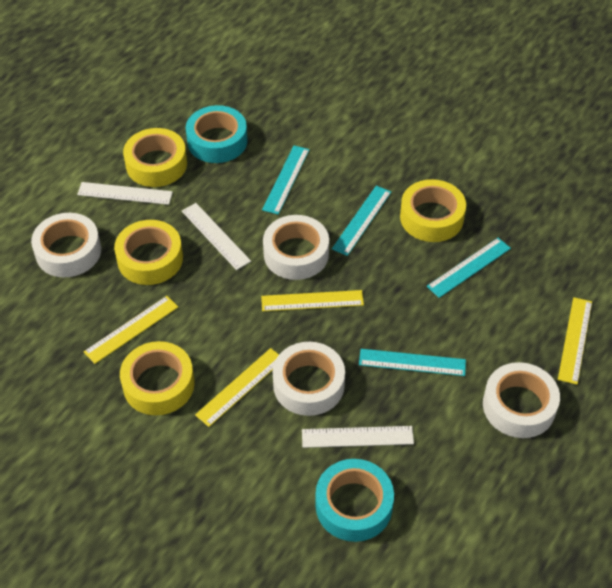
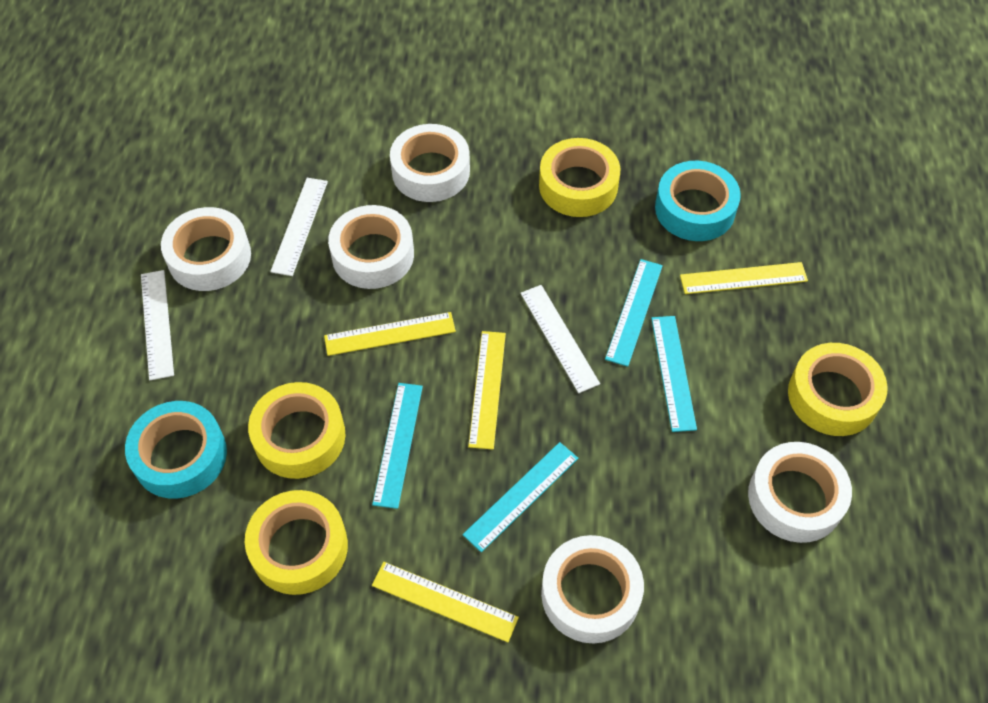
white tape: [31,213,101,278] [263,215,329,280] [273,342,345,416] [483,362,560,438] = 4 -> [161,207,251,291] [328,205,414,289] [390,124,470,202] [541,535,644,644] [748,442,852,543] = 5

